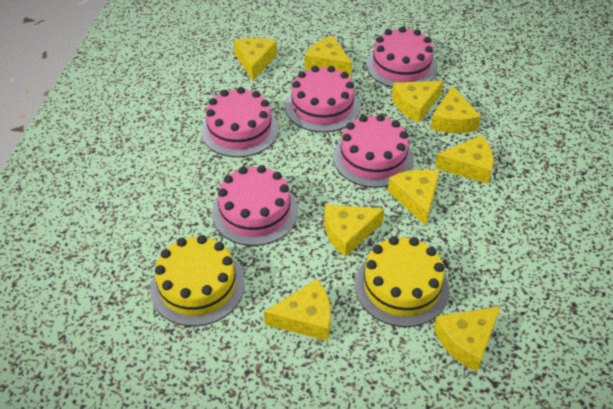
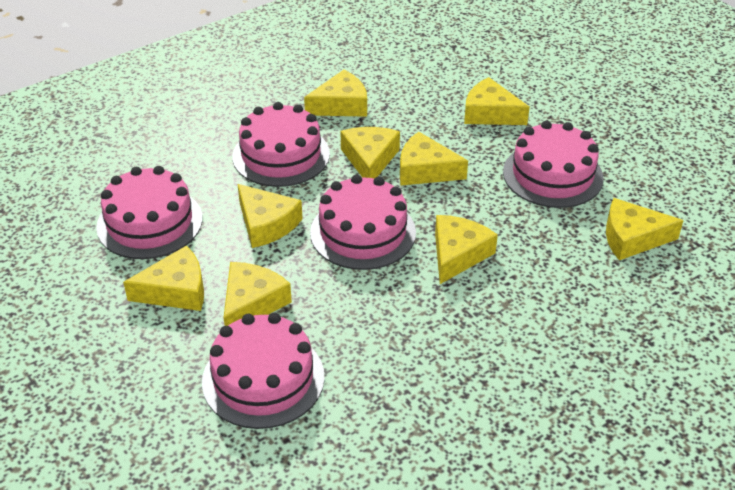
yellow cake: [150,235,245,326] [355,236,449,327] = 2 -> none = 0

